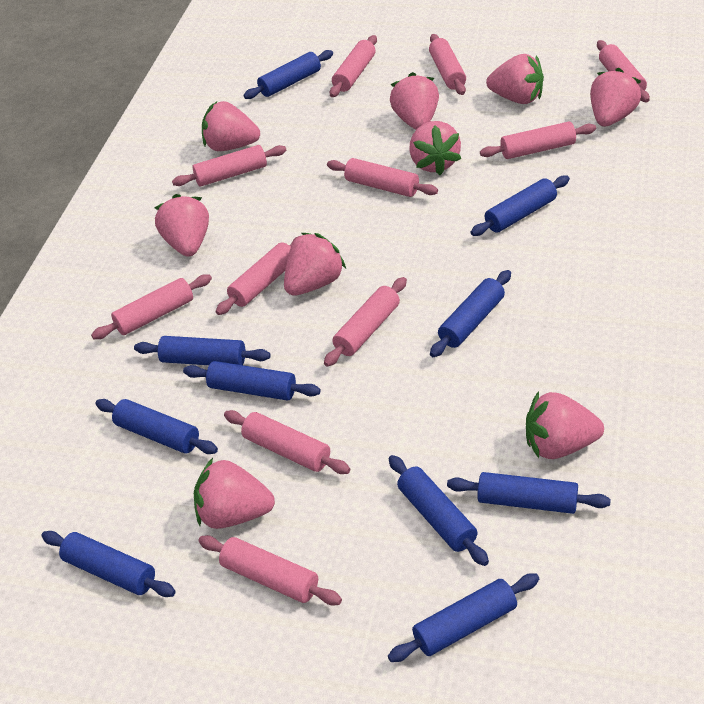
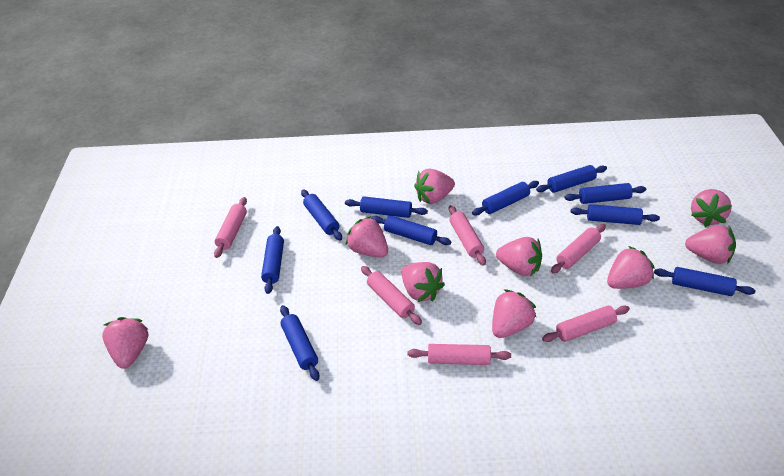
pink rolling pin: [91,274,212,339] [172,145,286,187] [198,535,342,606] [215,236,300,315] [224,410,350,474] [324,277,407,367] [327,158,438,197] [330,35,377,97] [429,34,466,95] [480,122,596,159] [597,40,650,102] = 11 -> [214,197,247,258] [361,266,422,325] [407,344,511,365] [449,205,486,266] [542,305,630,342] [551,224,606,274] = 6

